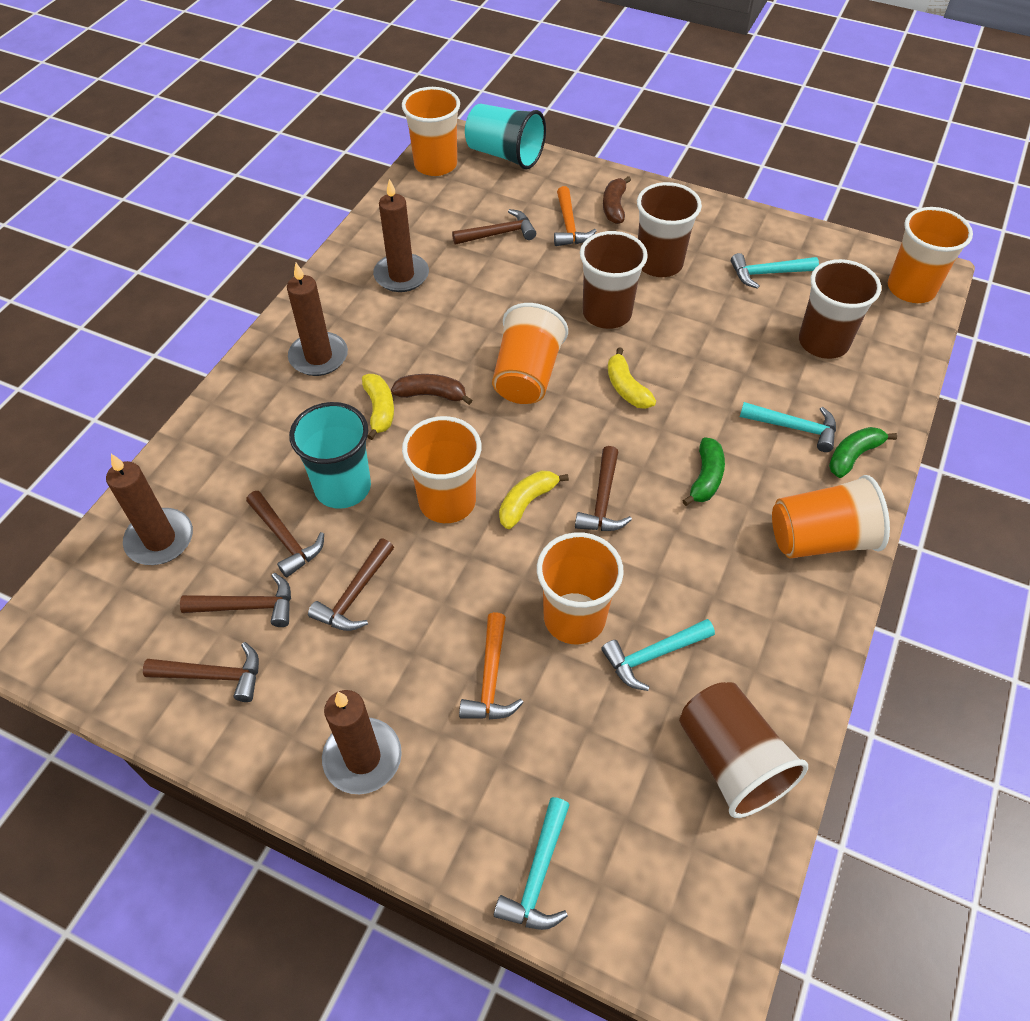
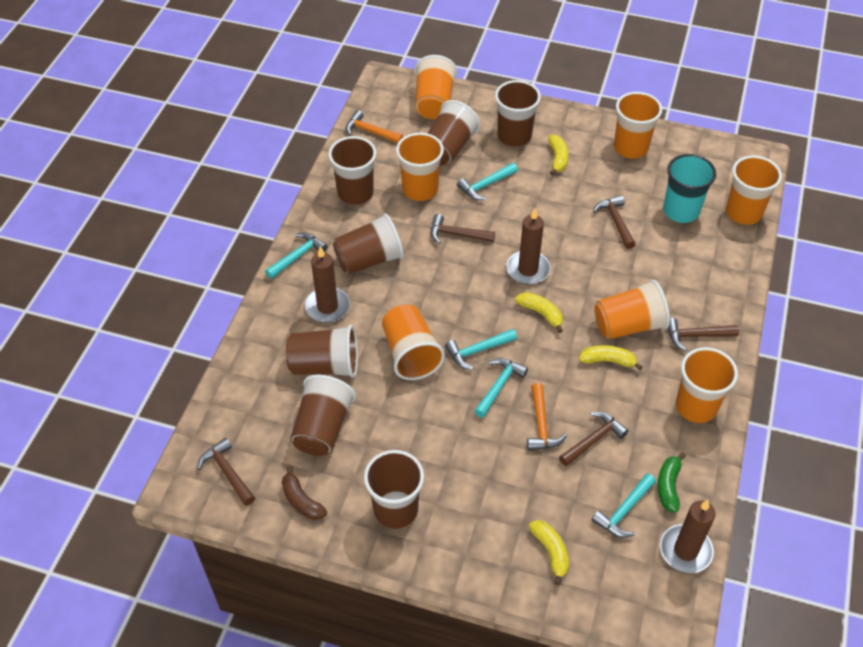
brown banana: [391,374,473,405] [603,176,631,224] = 2 -> [282,465,327,520] = 1
brown candle: [106,454,193,565] [287,263,348,376] [322,690,402,794] [373,179,429,292] = 4 -> [305,246,350,323] [506,208,551,284] [660,500,716,573] = 3
brown cup: [580,231,648,329] [637,182,702,277] [679,682,808,818] [799,259,881,359] = 4 -> [286,325,358,378] [290,375,356,456] [328,136,376,205] [333,213,404,274] [364,450,424,529] [427,100,480,166] [495,80,541,147] = 7
brown hammer: [143,642,259,702] [180,573,291,627] [246,491,324,578] [308,539,394,631] [452,209,536,245] [575,446,632,531] = 6 -> [197,438,255,505] [431,214,495,244] [559,412,629,466] [593,195,636,249] [668,318,739,351] = 5
green banana: [682,437,725,506] [829,427,897,478] = 2 -> [658,453,686,513] = 1
orange cup: [402,87,460,176] [402,416,482,523] [492,303,568,404] [537,532,624,644] [772,475,890,558] [888,207,973,303] = 6 -> [382,304,445,380] [396,133,444,201] [415,55,457,119] [594,280,670,340] [614,92,662,158] [676,347,738,423] [726,155,782,225] = 7
turquoise cup: [289,402,371,509] [465,104,546,169] = 2 -> [663,154,717,223] = 1
turquoise hammer: [494,797,569,930] [601,619,715,691] [731,253,819,289] [740,402,836,452] = 4 -> [265,233,328,279] [445,329,517,370] [457,163,518,200] [474,358,528,418] [592,473,656,538] = 5
yellow banana: [362,374,394,440] [499,470,569,529] [608,347,656,409] = 3 -> [515,292,563,333] [529,520,569,585] [548,135,568,175] [579,345,643,370] = 4

